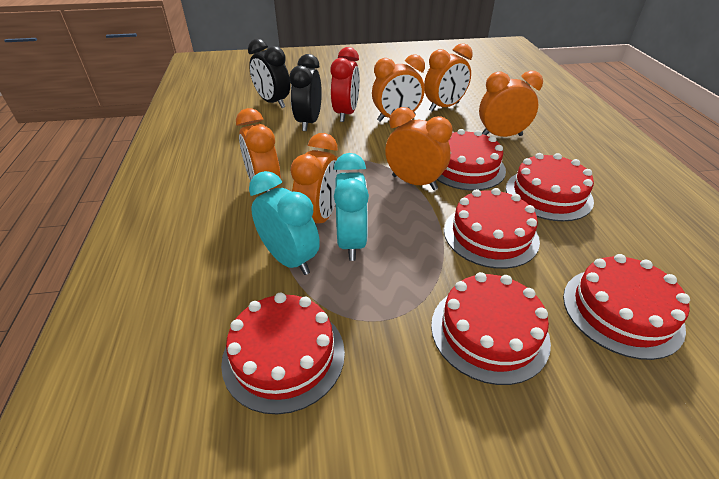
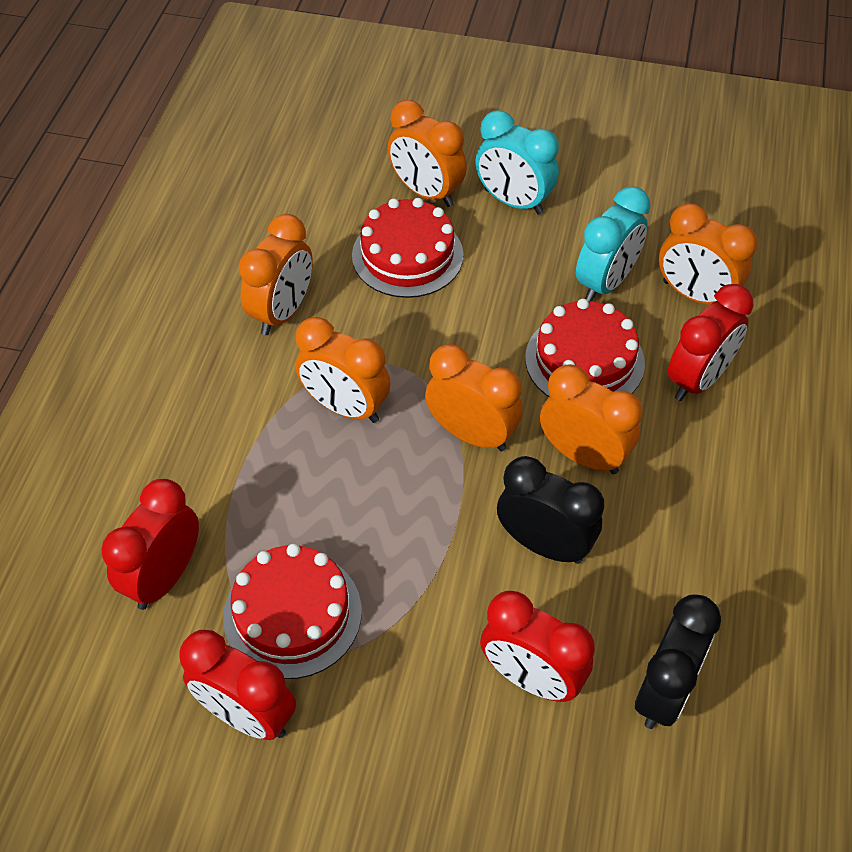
red cake: [221,293,345,414] [431,272,551,385] [437,129,506,191] [444,188,540,269] [506,153,594,221] [563,254,690,360] = 6 -> [223,544,362,679] [352,198,463,298] [525,299,645,397] = 3
red clock: [331,47,360,122] = 1 -> [101,479,199,610] [180,630,296,740] [480,591,595,702] [668,284,754,401] = 4

